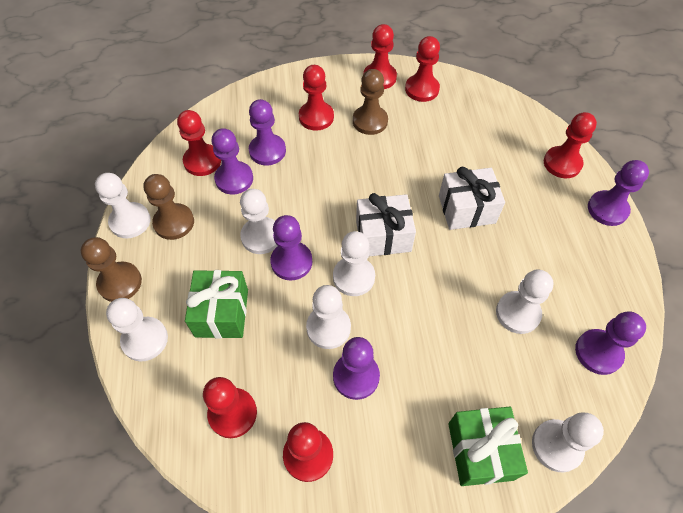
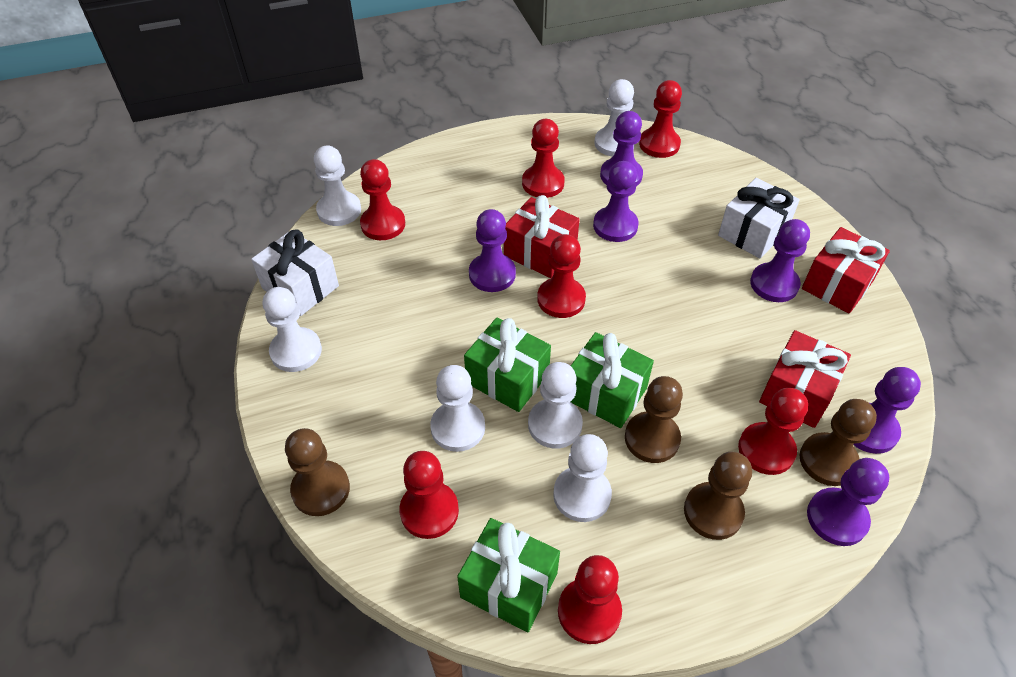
brown pawn: [80,237,142,302] [143,174,194,240] [353,69,388,135] = 3 -> [285,428,350,516] [625,376,683,463] [684,452,752,540] [800,399,877,486] = 4
green gift: [185,270,248,338] [448,407,528,486] = 2 -> [457,518,560,632] [464,318,551,412] [570,332,654,428] = 3
red gift: none = 0 -> [504,195,580,278] [759,330,851,428] [802,227,890,314] = 3
white pawn: [95,173,151,238] [106,298,168,362] [240,189,278,254] [306,285,351,349] [333,231,375,296] [496,269,554,334] [532,413,604,473] = 7 -> [263,287,322,372] [314,145,361,226] [430,365,485,452] [528,362,583,449] [553,434,612,522] [594,79,635,157] = 6

